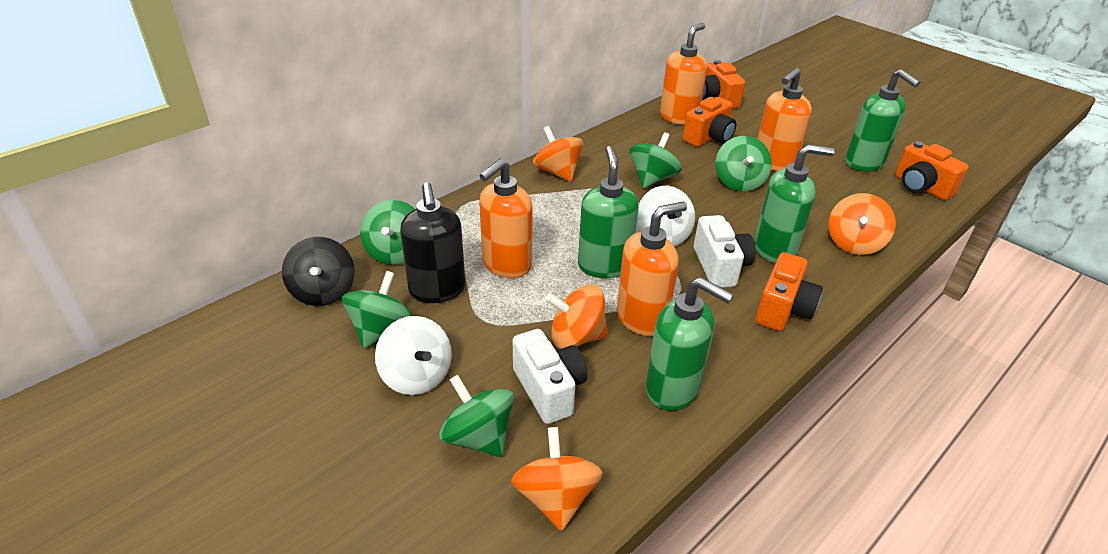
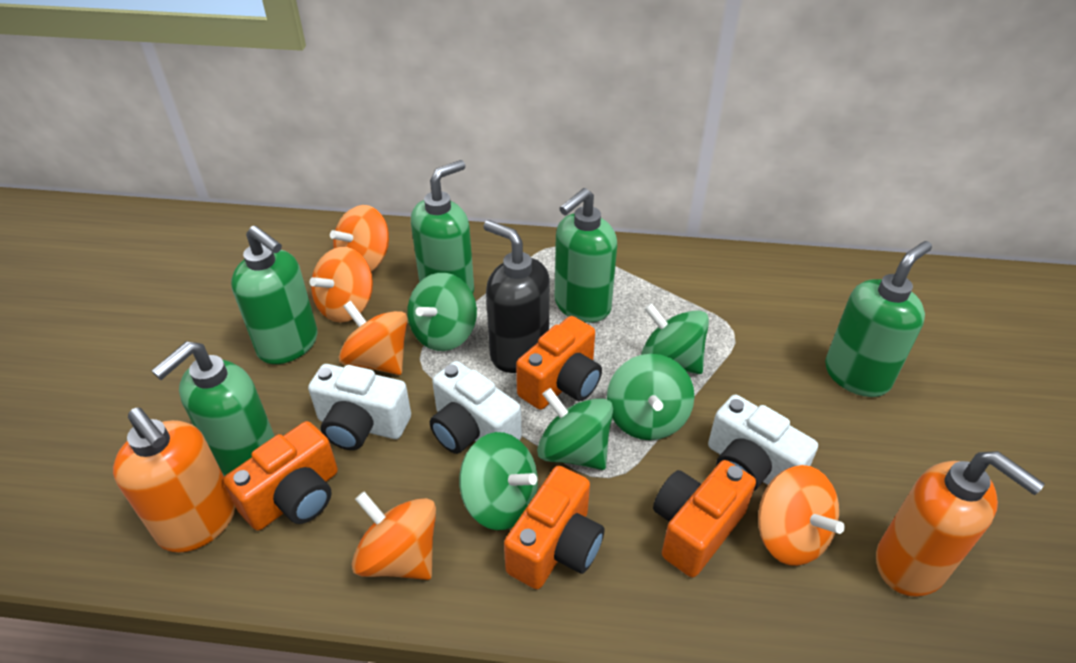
black spinning top: [282,237,355,306] = 1 -> none = 0
green soap dispenser: [578,146,639,278] [646,277,734,411] [754,144,835,263] [845,69,920,172] = 4 -> [152,341,274,477] [231,226,318,364] [411,160,474,293] [555,188,617,323] [825,241,932,397] = 5
orange soap dispenser: [479,158,533,278] [617,202,687,336] [660,23,707,125] [757,68,812,171] = 4 -> [113,407,235,553] [876,451,1045,597] = 2
orange spinning top: [511,427,603,531] [533,126,583,182] [545,284,608,349] [828,193,896,255] = 4 -> [310,247,373,323] [330,205,389,272] [339,301,408,375] [352,492,436,580] [758,465,845,566] = 5
white camera: [513,329,588,424] [694,215,755,288] = 2 -> [308,364,411,450] [430,361,522,454] [708,395,818,491] = 3
white spinning top: [375,316,452,395] [637,186,695,246] = 2 -> none = 0

